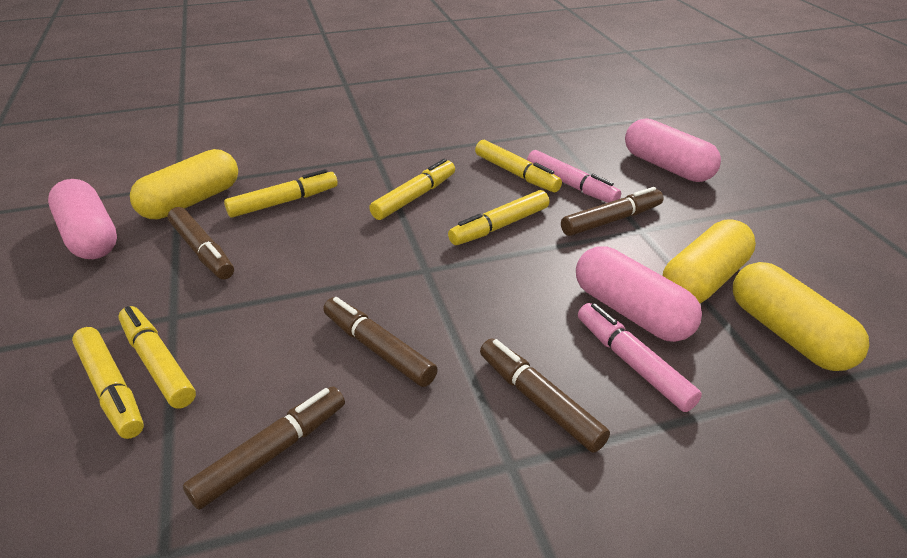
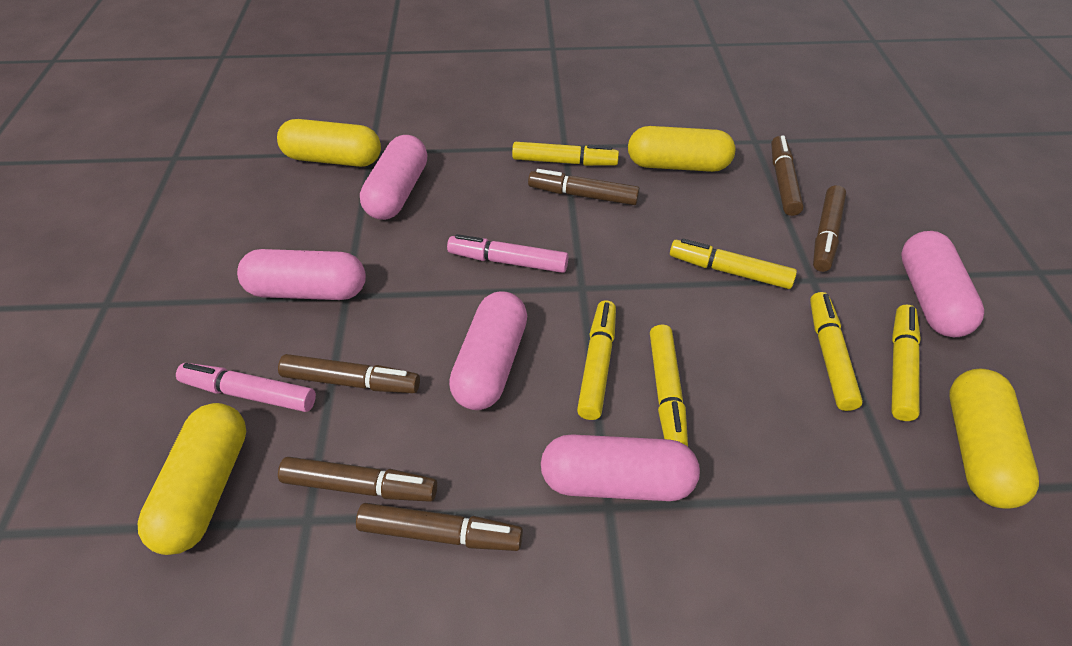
brown marker: [168,207,234,279] [183,386,345,510] [323,297,438,387] [480,339,610,453] [561,187,664,236] = 5 -> [278,354,420,393] [278,457,437,502] [356,503,523,551] [528,169,640,205] [771,135,804,216] [813,185,846,272] = 6
pink capsule: [48,179,117,259] [576,246,702,342] [625,118,721,182] = 3 -> [237,249,366,300] [360,135,427,220] [449,291,527,410] [541,434,700,501] [901,231,984,337] = 5
yellow capsule: [130,149,238,219] [663,219,756,303] [733,262,869,371] = 3 -> [138,403,246,555] [277,119,381,167] [628,126,736,172] [950,369,1039,509] = 4

